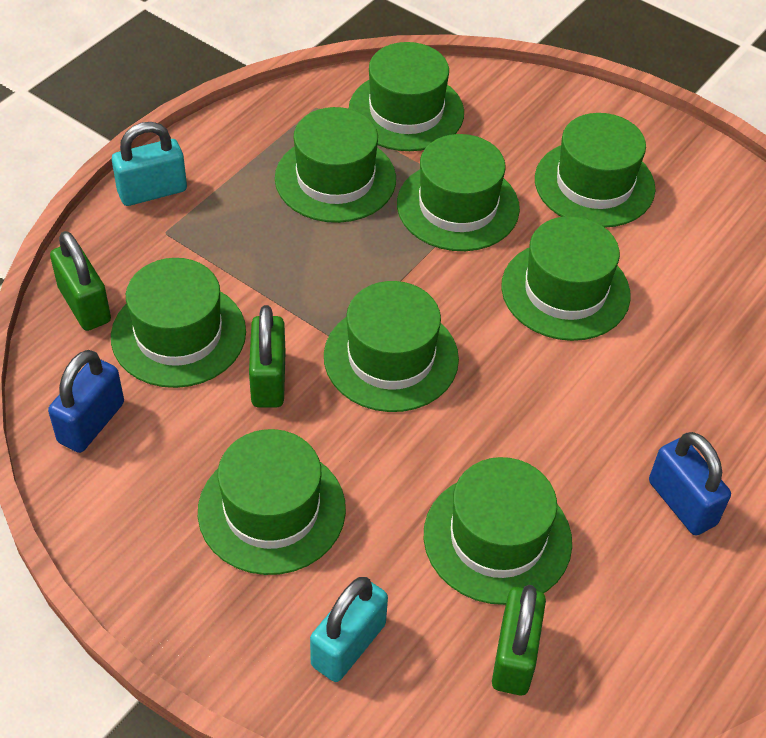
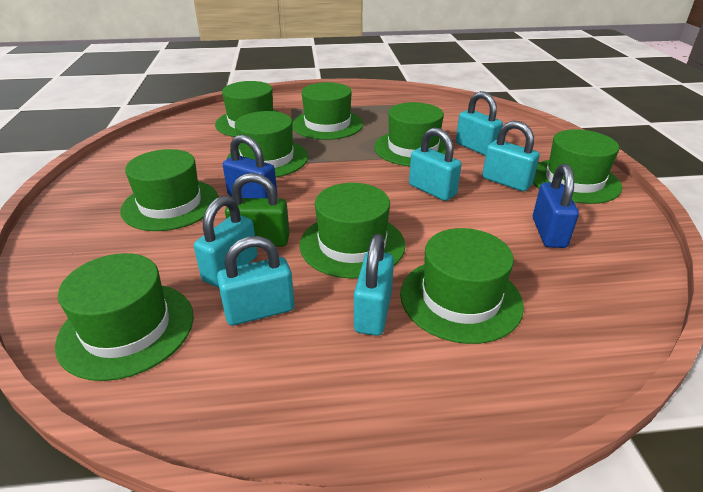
green padlock: [50,231,111,331] [249,305,286,407] [492,585,546,695] = 3 -> [225,173,290,247] = 1
turquoise padlock: [112,122,187,206] [310,577,388,682] = 2 -> [194,196,258,287] [217,236,295,326] [354,234,394,336] [409,128,461,201] [456,91,503,156] [482,121,540,191] = 6

